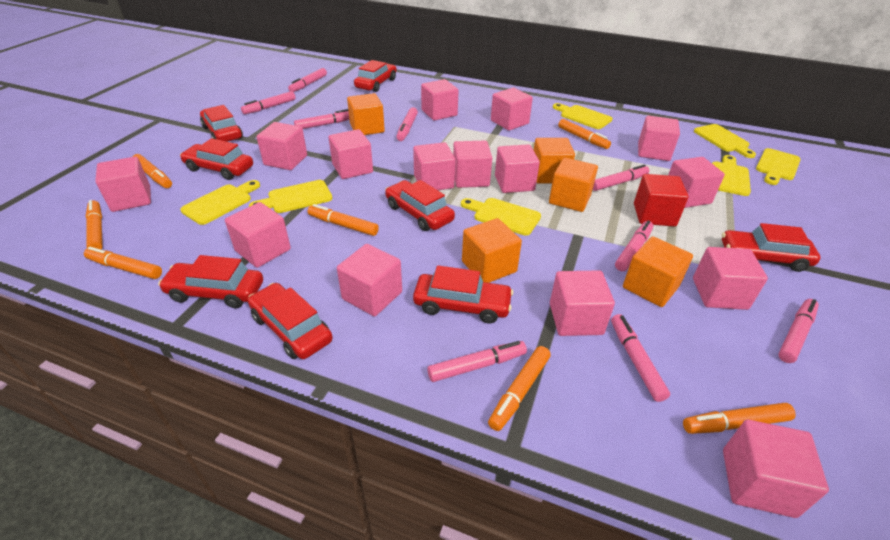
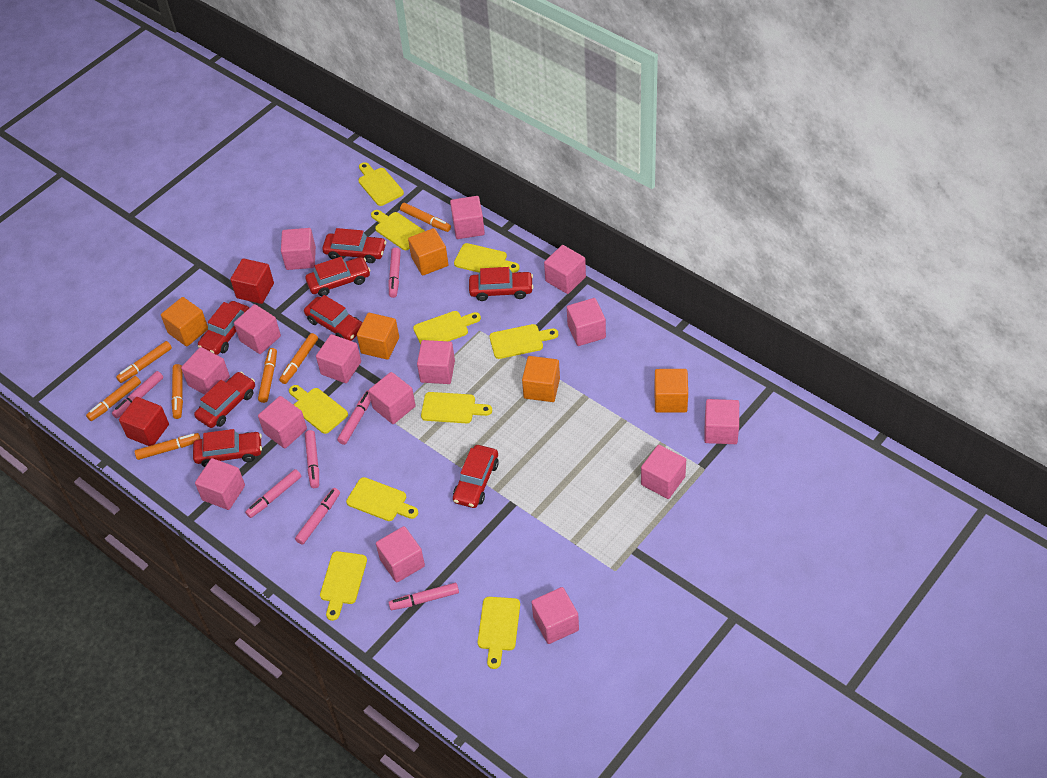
pink marker: [241,91,296,114] [288,68,327,92] [294,109,350,129] [397,107,418,141] [427,341,527,382] [593,164,649,191] [611,314,670,402] [615,220,653,271] [778,299,819,363] = 9 -> [112,371,163,418] [245,469,301,518] [295,488,340,545] [305,430,319,488] [337,390,371,445] [388,247,401,298] [388,583,459,610] = 7
red cube: [634,174,689,227] = 1 -> [119,397,169,446] [230,258,274,304] = 2
yellow cutting board: [180,180,260,225] [249,180,332,213] [461,198,541,236] [553,103,613,129] [694,124,756,158] [712,155,751,196] [756,148,801,185] = 7 -> [289,385,348,434] [320,551,367,621] [346,477,418,521] [358,162,404,206] [371,210,425,250] [413,311,481,344] [421,392,492,423] [454,243,520,273] [478,597,520,669] [490,324,558,359] = 10

